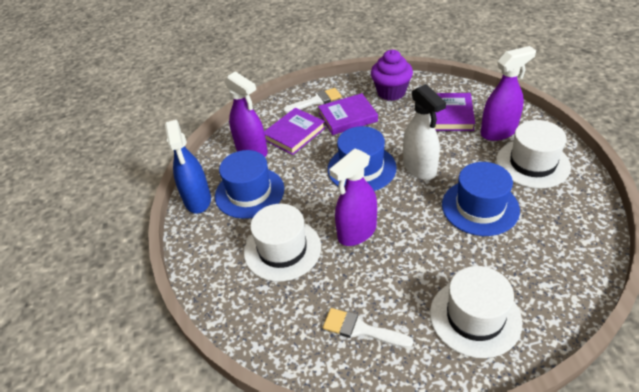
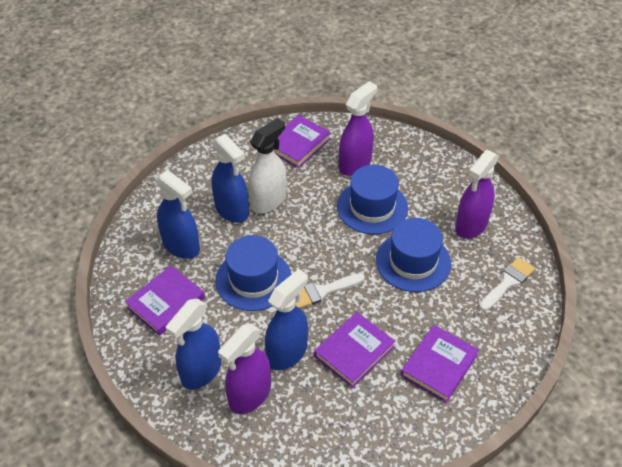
blue spray bottle: [165,120,211,214] = 1 -> [155,170,200,259] [166,298,222,390] [211,134,249,223] [265,269,308,370] = 4
purple book: [264,108,325,155] [318,93,378,135] [435,93,475,131] = 3 -> [125,266,205,336] [273,115,331,168] [314,312,395,388] [401,325,479,403] = 4
purple cupcake: [371,50,413,101] = 1 -> none = 0
white hat: [244,204,321,282] [430,266,522,358] [496,120,571,189] = 3 -> none = 0

